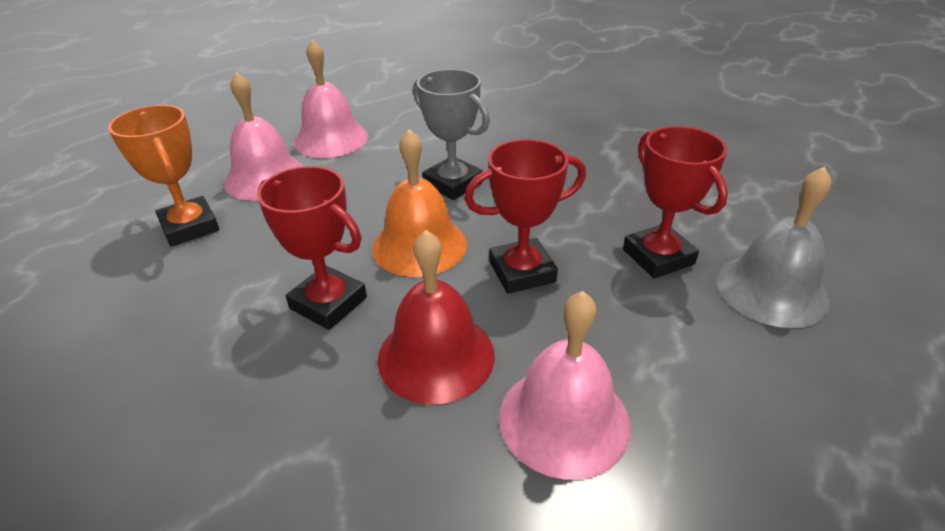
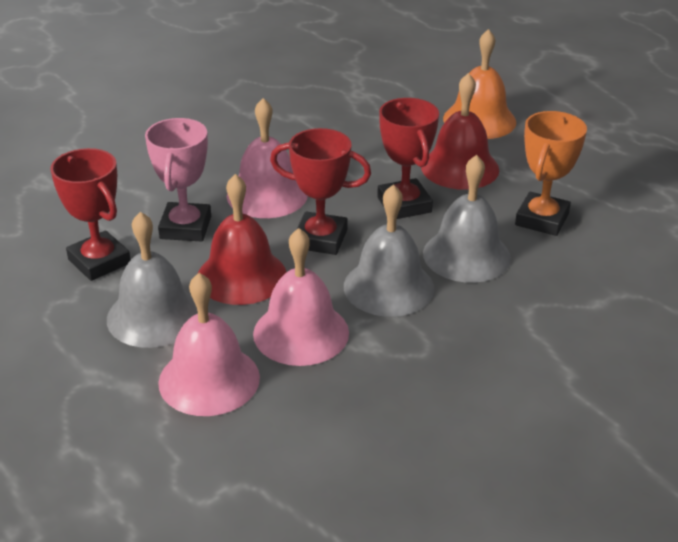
grey bell: [716,167,832,328] = 1 -> [107,212,198,348] [344,184,434,317] [423,155,511,283] = 3
grey trophy: [413,69,490,200] = 1 -> none = 0
pink trophy: none = 0 -> [145,118,211,242] = 1
red bell: [378,230,495,404] = 1 -> [198,174,286,305] [421,73,499,190] = 2

